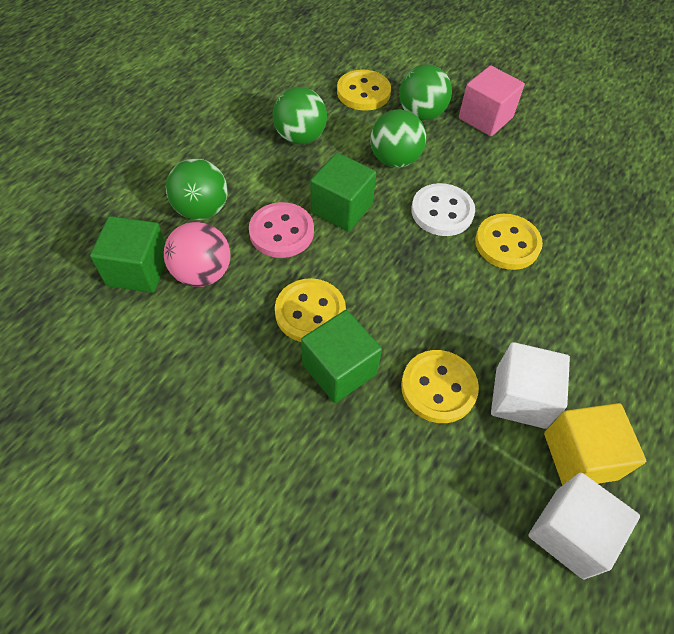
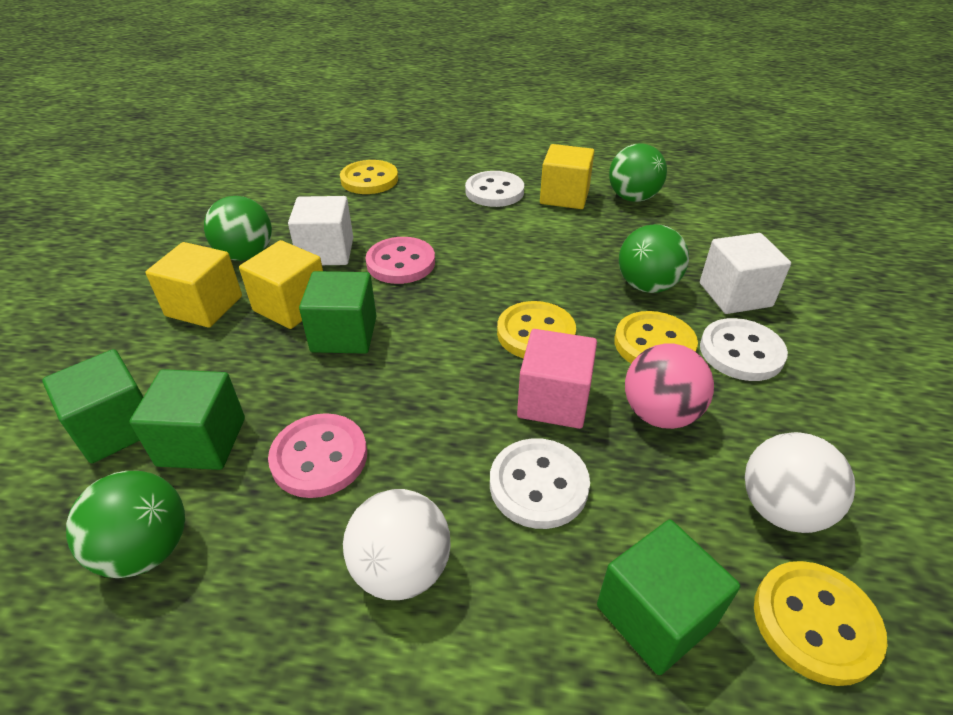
green cube: [90,216,165,293] [301,310,382,403] [311,153,376,232] = 3 -> [42,349,143,463] [129,369,245,470] [299,271,376,354] [597,520,740,675] = 4
pink button: [249,202,314,258] = 1 -> [268,413,367,498] [366,237,435,284] = 2
white ball: none = 0 -> [343,489,451,600] [745,432,856,533] = 2
white button: [411,183,475,236] = 1 -> [465,171,524,207] [490,438,590,529] [700,318,788,381] = 3
yellow cube: [544,403,646,485] = 1 -> [145,242,242,328] [239,240,323,329] [540,144,595,209] = 3

